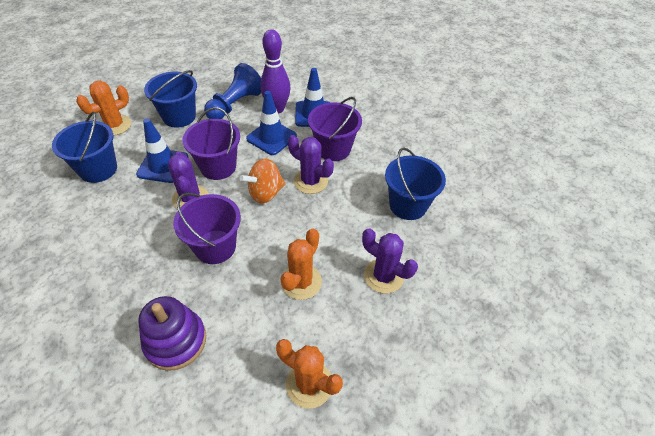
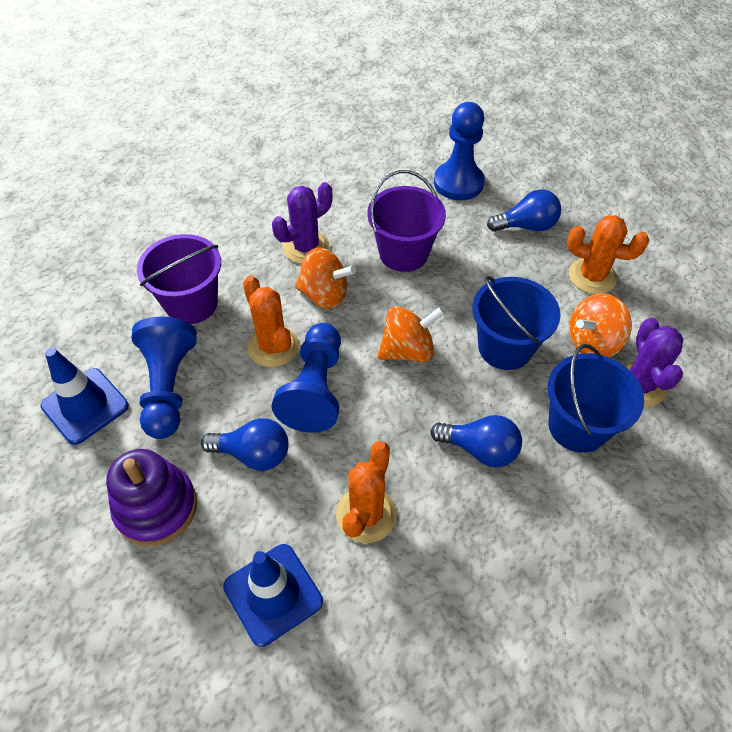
blue bucket: [52,112,117,183] [144,70,197,128] [385,148,446,220] = 3 -> [472,276,561,370] [547,344,644,453] = 2
blue light bulb: none = 0 -> [201,418,288,471] [430,415,522,467] [487,189,561,232] = 3
blue pawn: [204,63,262,119] = 1 -> [131,317,197,439] [272,323,341,433] [434,102,485,200] = 3
blue traffic cone: [136,118,188,183] [246,91,297,155] [295,68,331,127] = 3 -> [41,348,129,445] [223,544,323,647] = 2
orange spinning top: [239,158,286,203] = 1 -> [295,248,356,309] [377,306,445,362] [569,293,632,357] = 3
purple bowling pin: [261,29,290,114] = 1 -> none = 0
purple bucket: [173,193,241,264] [182,107,240,180] [308,97,362,161] = 3 -> [137,234,221,324] [367,170,446,272] = 2
purple cactus: [168,152,208,208] [288,135,334,194] [362,228,418,293] = 3 -> [272,182,332,264] [622,318,683,407] = 2

